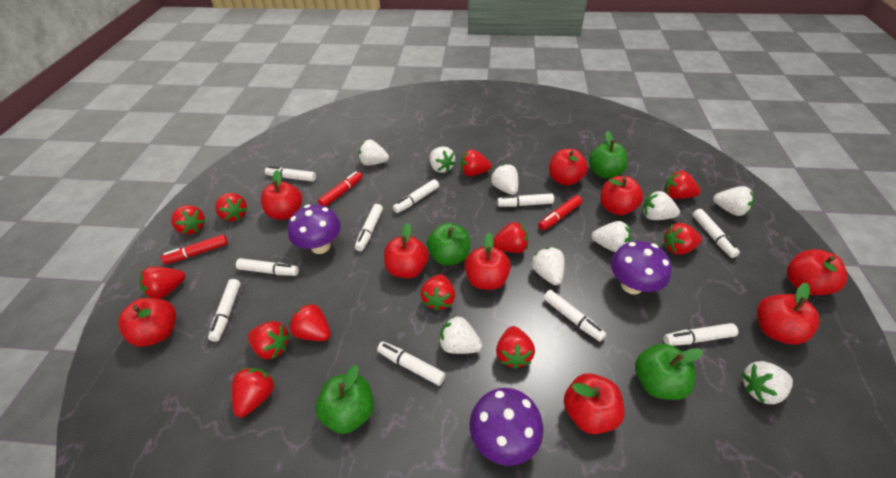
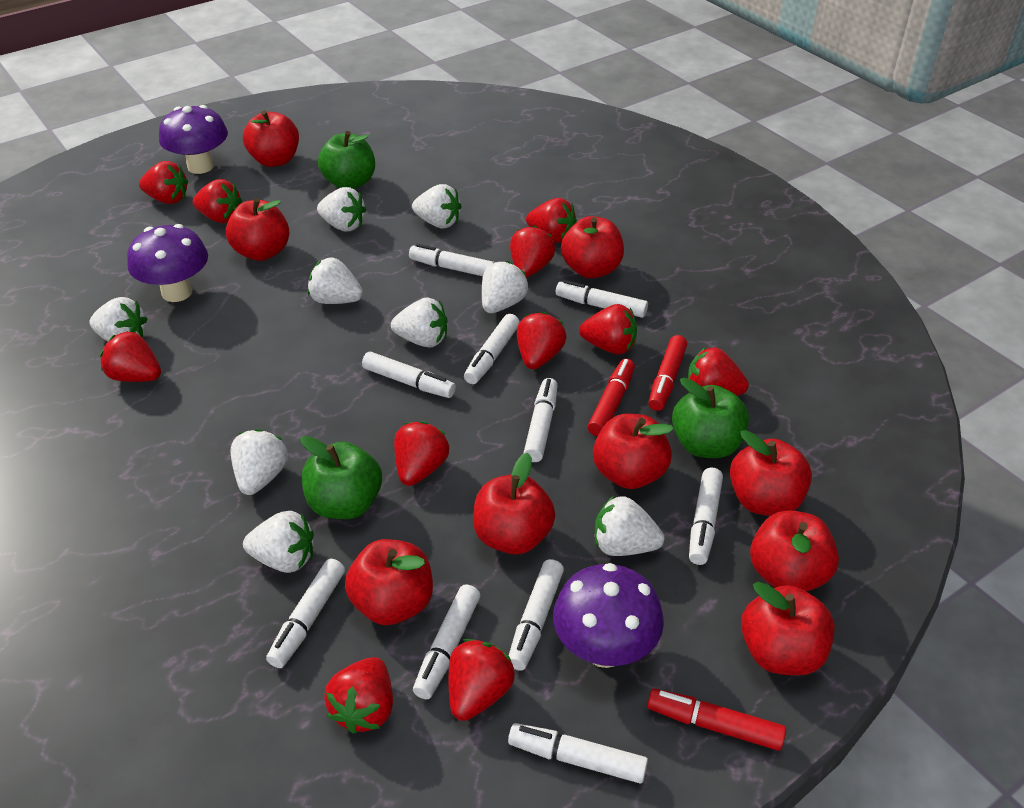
green apple: [315,365,374,434] [427,223,470,266] [589,131,628,178] [635,343,703,400] = 4 -> [300,436,382,519] [318,131,375,189] [672,377,749,458] = 3
red strawberry: [140,266,185,299] [171,205,205,234] [215,193,247,221] [232,368,275,417] [247,321,290,359] [289,303,331,341] [420,274,455,311] [461,149,491,176] [493,222,528,253] [496,326,535,369] [663,223,702,255] [664,171,701,199] = 12 -> [100,331,161,382] [139,161,188,204] [193,179,242,223] [324,657,393,734] [394,421,449,486] [449,639,515,721] [510,226,555,277] [517,312,567,369] [526,198,577,243] [579,304,637,354] [688,347,749,395] = 11

